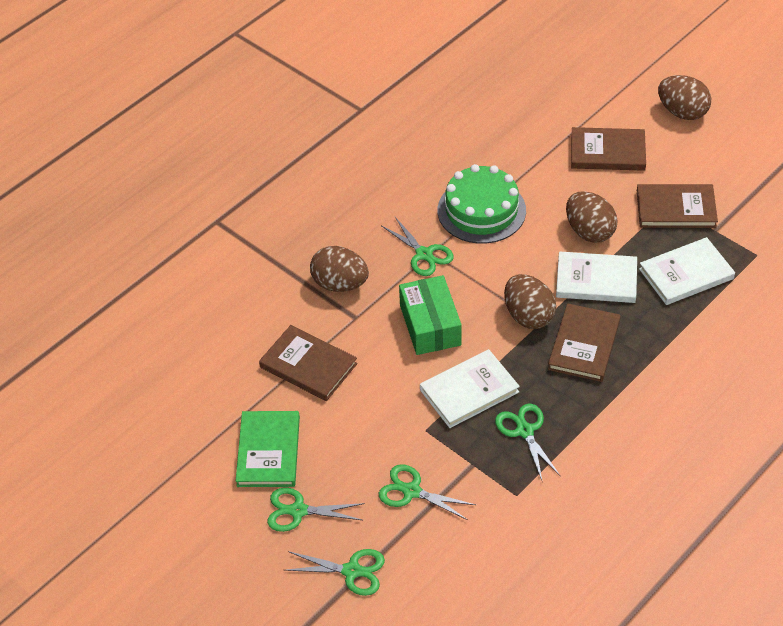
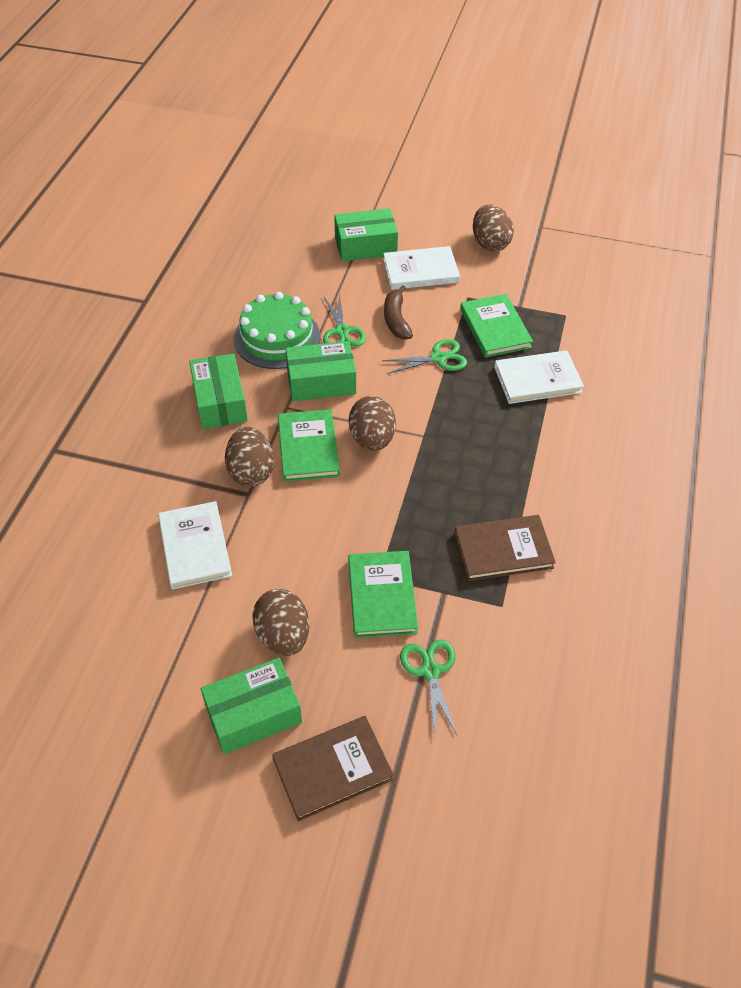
brown banana: none = 0 -> [384,285,413,340] = 1
brown book: [259,325,357,401] [548,303,621,382] [571,127,646,171] [637,184,718,228] = 4 -> [272,716,394,821] [455,515,556,581] = 2
green book: [236,411,300,487] = 1 -> [278,409,340,482] [348,551,418,638] [460,294,533,358] = 3
green box: [399,275,462,355] = 1 -> [189,353,248,429] [201,658,302,754] [286,341,356,401] [334,208,398,261] = 4
green scissors: [267,488,365,532] [285,549,385,596] [379,464,476,520] [382,217,454,276] [495,404,561,480] = 5 -> [323,293,366,346] [382,339,467,374] [400,639,457,736] = 3

